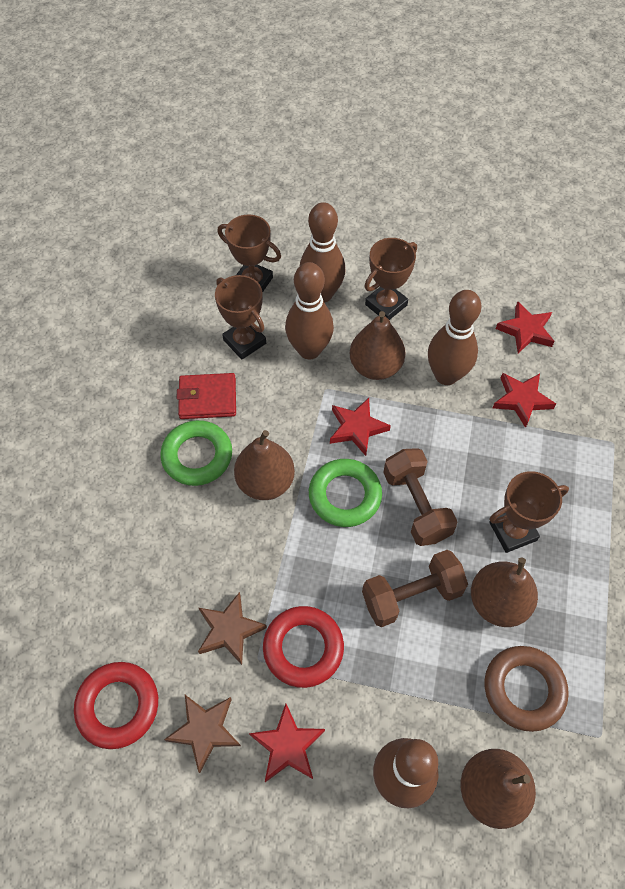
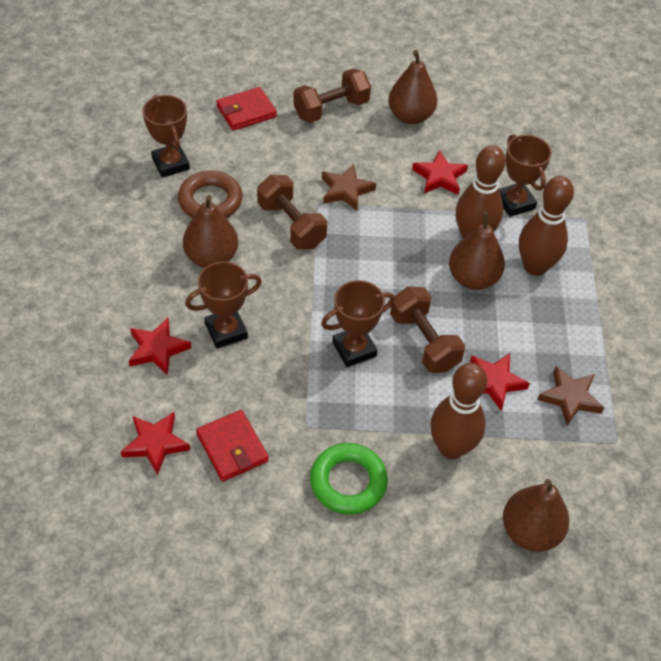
brown bowling pin: [285,262,334,360] [300,202,346,303] [373,738,438,808] [428,290,481,385] = 4 -> [430,363,487,459] [456,145,506,239] [519,176,574,276] = 3
brown dumbbell: [362,550,468,627] [383,448,458,546] = 2 -> [257,175,328,249] [293,69,371,123] [390,287,465,373] = 3
green ring: [160,420,232,486] [309,459,382,527] = 2 -> [310,443,388,515] = 1
red ring: [74,662,158,749] [263,606,344,688] = 2 -> none = 0
red wallet: [177,373,236,419] = 1 -> [196,410,269,482] [216,87,277,131] = 2

